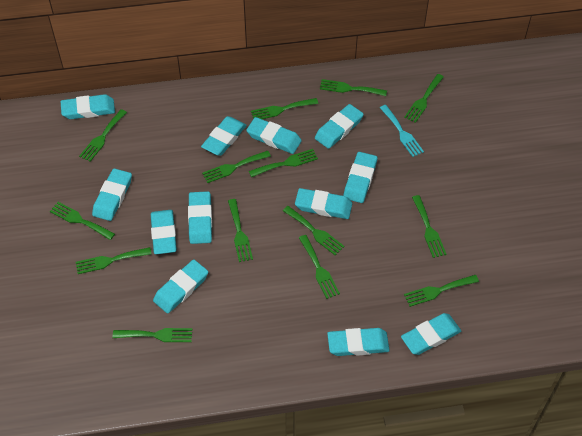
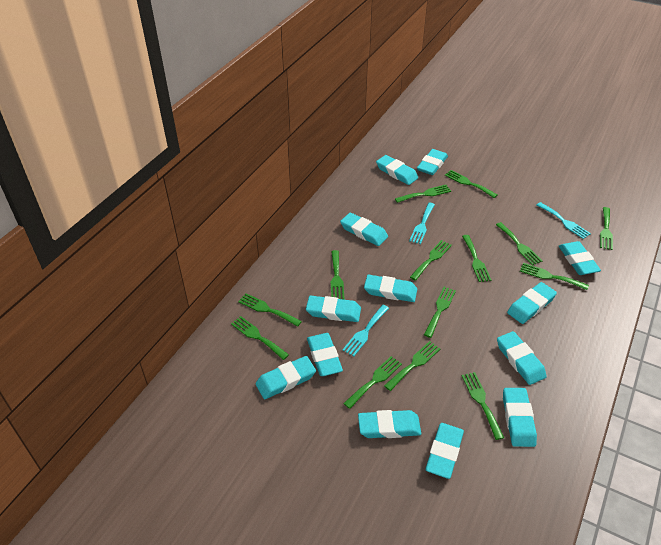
turquoise eraser: [60,94,115,119] [92,168,132,221] [151,210,177,254] [153,260,208,313] [188,191,212,244] [201,116,247,156] [246,117,302,154] [295,188,352,219] [315,104,364,149] [327,328,390,356] [343,152,377,203] [401,313,461,355] = 12 -> [256,356,316,399] [306,296,361,322] [307,333,343,376] [340,213,388,246] [358,410,421,438] [364,275,417,302] [376,155,418,185] [417,149,448,175] [426,423,464,479] [497,331,546,385] [503,388,537,447] [507,282,557,324] [559,241,601,275] = 13
turquoise fork: [380,105,424,157] = 1 -> [342,305,389,356] [409,203,435,244] [537,202,591,239] = 3

